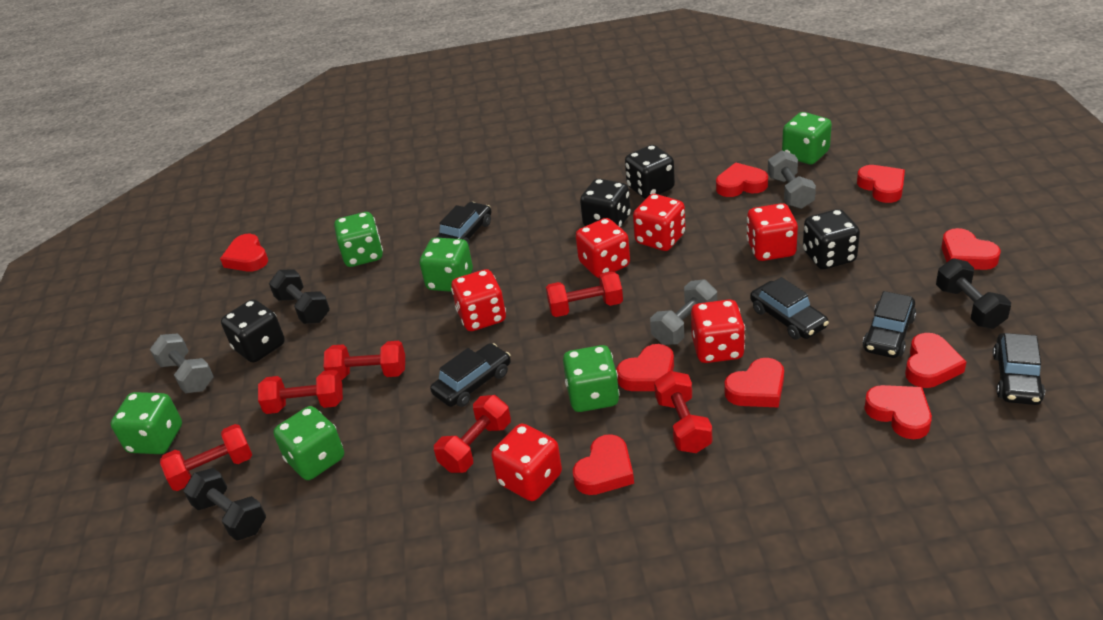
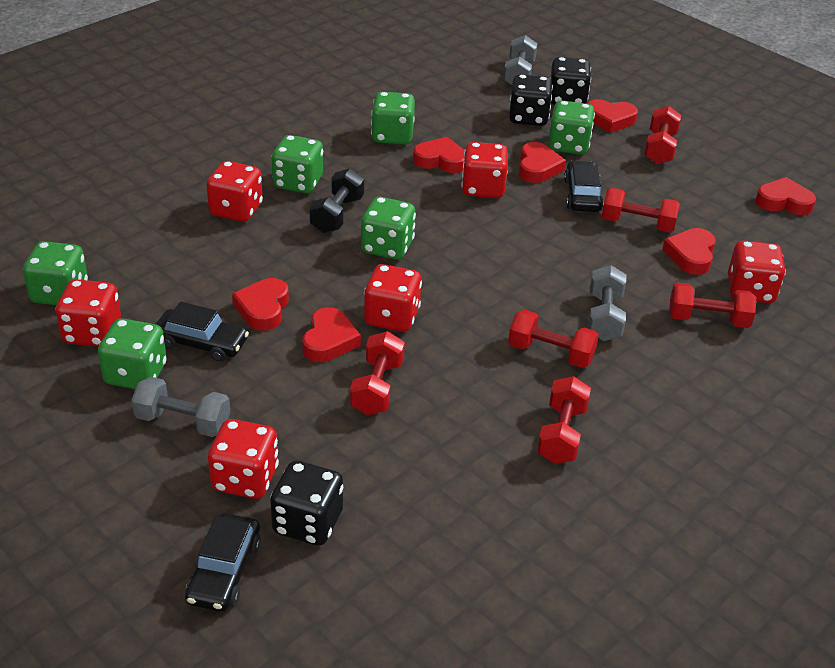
black car: [430,343,511,407] [435,202,491,245] [750,277,829,340] [862,291,916,358] [993,333,1045,405] = 5 -> [156,302,249,362] [185,513,261,612] [564,161,604,212] = 3
black dice: [221,299,285,363] [580,179,631,228] [625,145,675,199] [803,209,860,269] = 4 -> [270,461,343,546] [509,74,553,126] [550,57,591,105] = 3
black dumbbell: [183,468,266,541] [269,269,330,324] [936,258,1011,329] = 3 -> [309,168,364,233] = 1
red heart: [220,234,268,272] [573,434,634,495] [617,344,674,391] [716,163,768,197] [725,358,784,408] [857,165,905,203] [864,385,932,439] [905,333,966,388] [941,228,1001,270] = 9 -> [232,278,289,331] [302,307,361,362] [413,137,465,173] [519,142,566,183] [587,99,638,133] [662,228,716,275] [755,177,816,215] = 7

